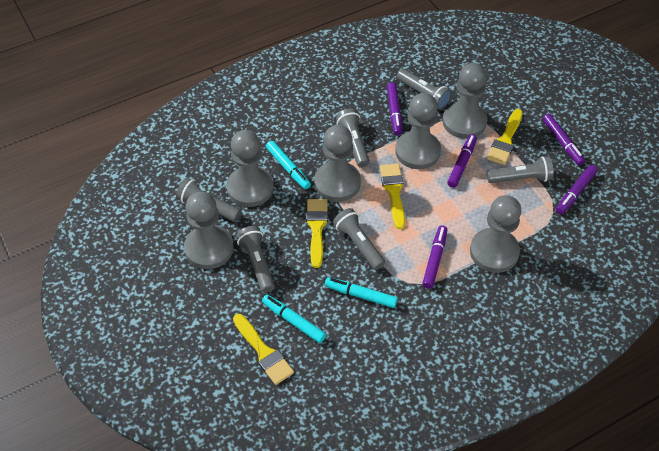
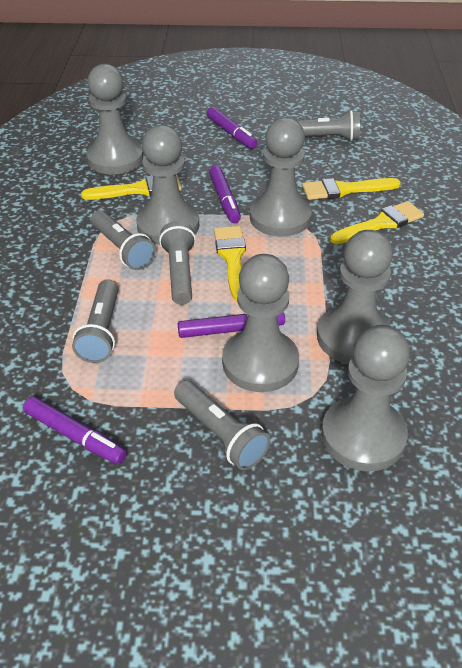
grey flashlight: [176,178,241,222] [236,226,275,293] [333,208,385,270] [336,108,370,168] [397,69,452,110] [487,156,554,183] = 6 -> [72,279,118,363] [91,210,156,270] [159,221,196,305] [174,380,271,470] [297,110,360,141] = 5
purple marker: [387,82,402,135] [422,226,447,289] [447,134,477,188] [542,114,585,165] [556,165,598,214] = 5 -> [23,396,127,464] [178,312,285,338] [207,107,257,149] [209,165,241,223] = 4
turquoise marker: [262,295,326,343] [266,141,311,189] [325,277,398,308] = 3 -> none = 0

